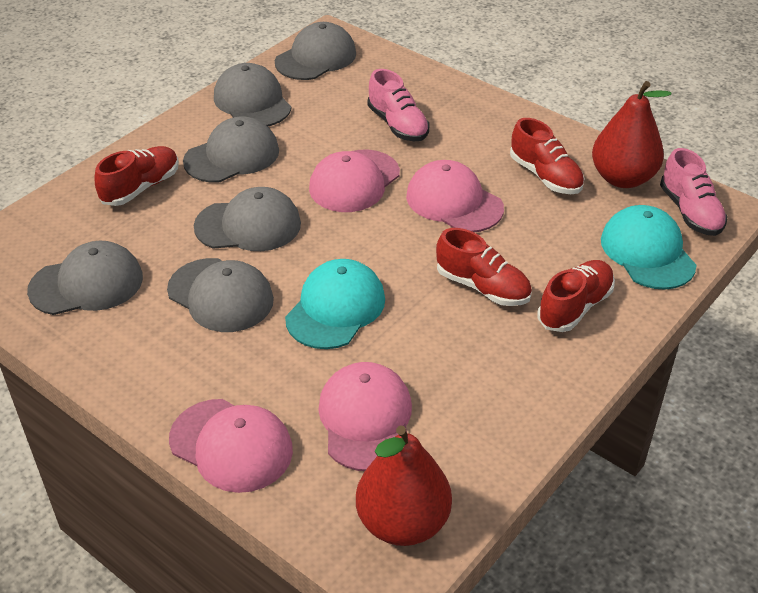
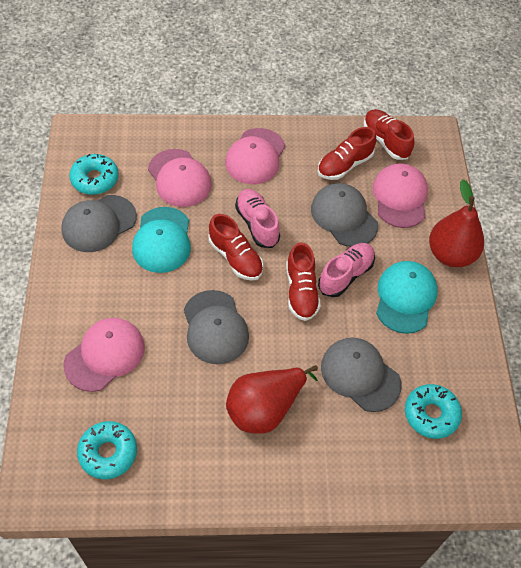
grey cap: [27,241,143,315] [167,258,274,332] [183,116,279,183] [194,187,301,251] [214,63,291,126] [275,22,356,80] = 6 -> [61,195,137,252] [184,290,249,364] [311,183,378,247] [321,337,401,412] = 4
turquoise donut: none = 0 -> [69,154,119,195] [77,421,137,479] [405,384,462,439] = 3

